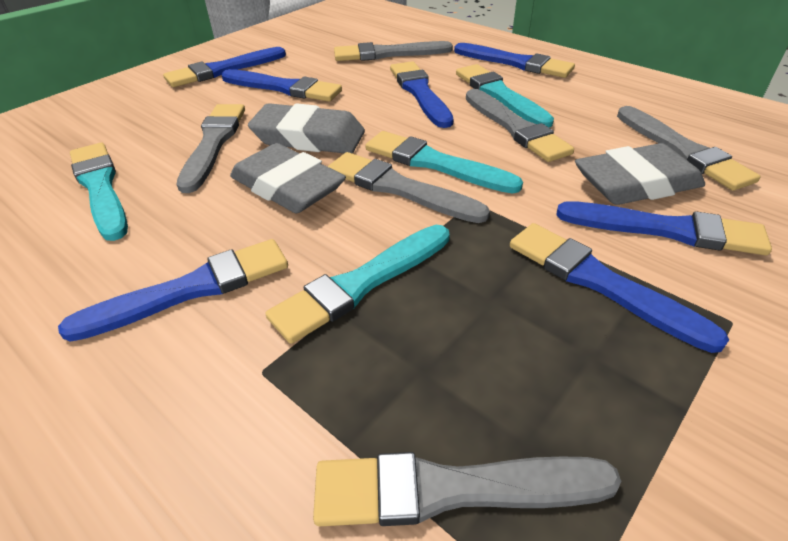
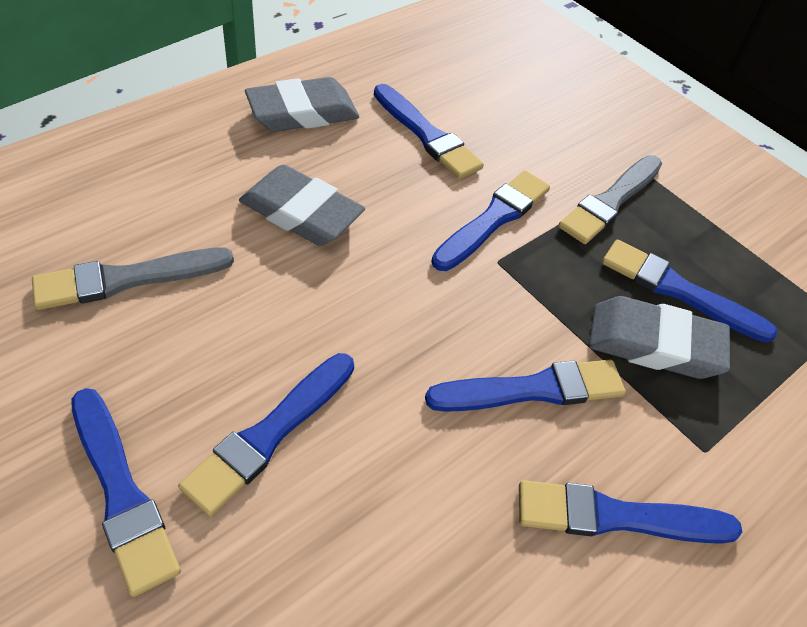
grey brush: [176,104,245,193] [313,452,621,526] [328,152,490,223] [334,41,453,61] [466,89,574,162] [617,106,761,191] = 6 -> [32,248,234,310] [559,155,662,244] = 2
turquoise brush: [70,143,128,241] [266,225,450,344] [365,131,523,194] [456,64,554,127] = 4 -> none = 0

